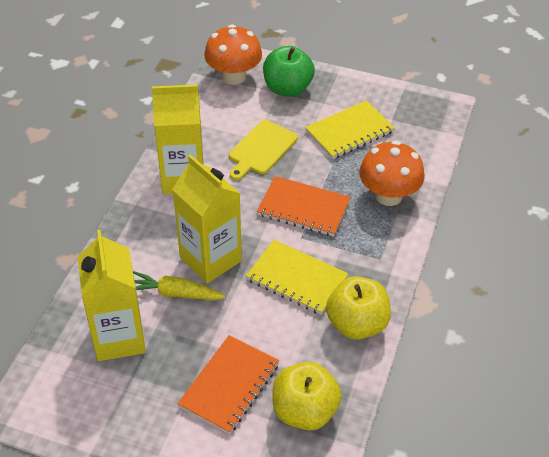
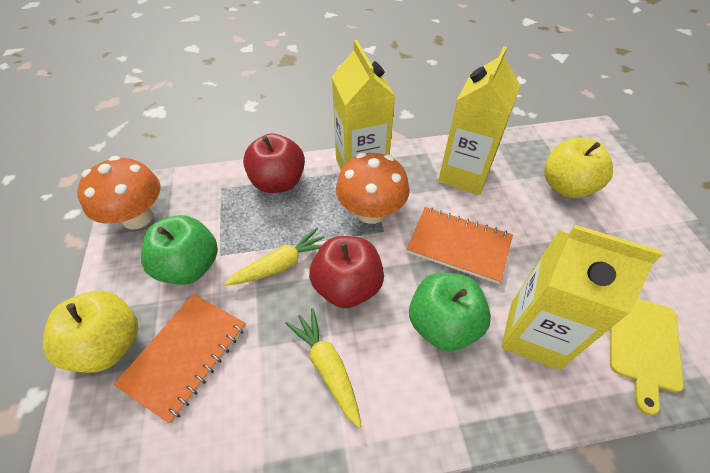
green apple: [263,46,315,97] = 1 -> [141,215,218,285] [409,273,491,351] = 2
red apple: none = 0 -> [243,133,305,193] [309,236,384,308] = 2
yellow carrot: [133,271,226,300] = 1 -> [224,227,325,286] [285,308,361,428] = 2
yellow notebook: [246,240,348,315] [305,100,395,159] = 2 -> none = 0

